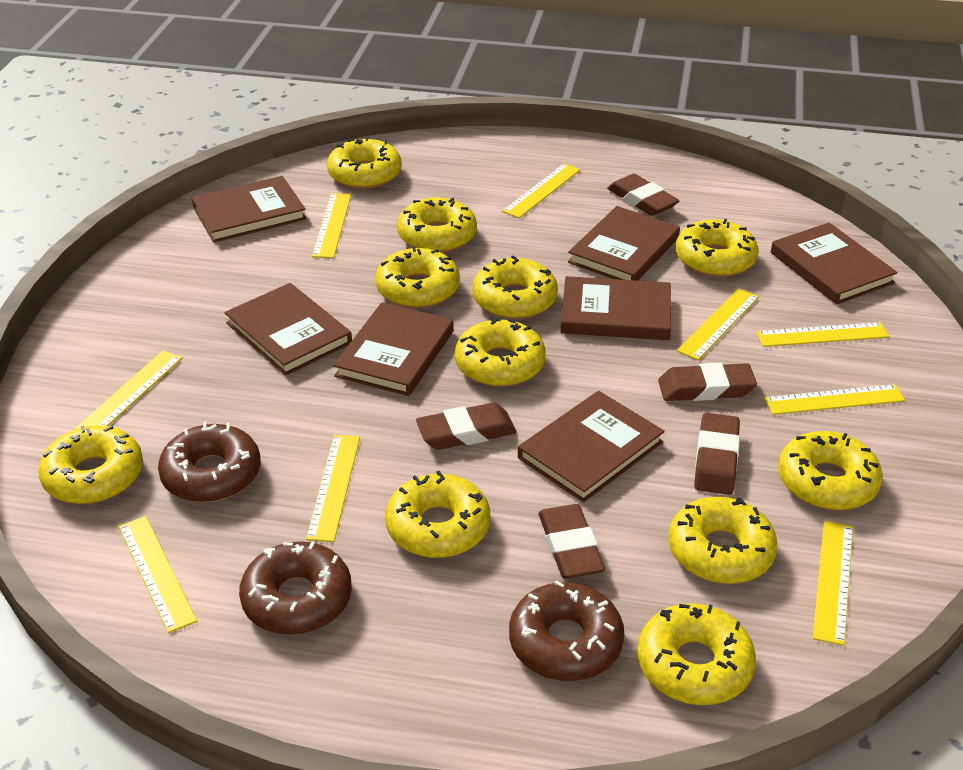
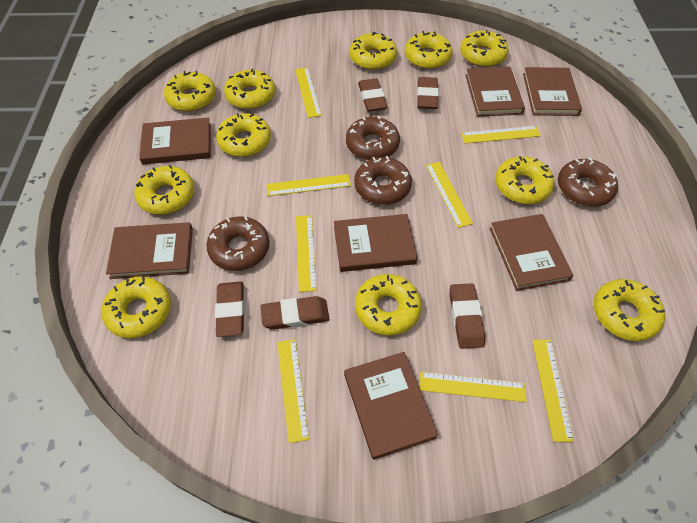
brown donut: [158,422,261,502] [239,541,352,635] [509,581,624,681] = 3 -> [206,216,269,271] [346,116,400,160] [354,156,412,205] [558,158,618,207] = 4
yellow ruler: [75,351,182,429] [119,516,197,633] [306,435,360,542] [312,193,351,258] [502,164,580,218] [677,289,759,360] [756,322,889,347] [764,384,905,415] [813,521,853,646] = 9 -> [266,174,351,196] [277,339,309,443] [295,67,322,118] [296,215,317,292] [419,372,527,402] [426,162,473,228] [461,126,541,144] [532,340,574,442] = 8

